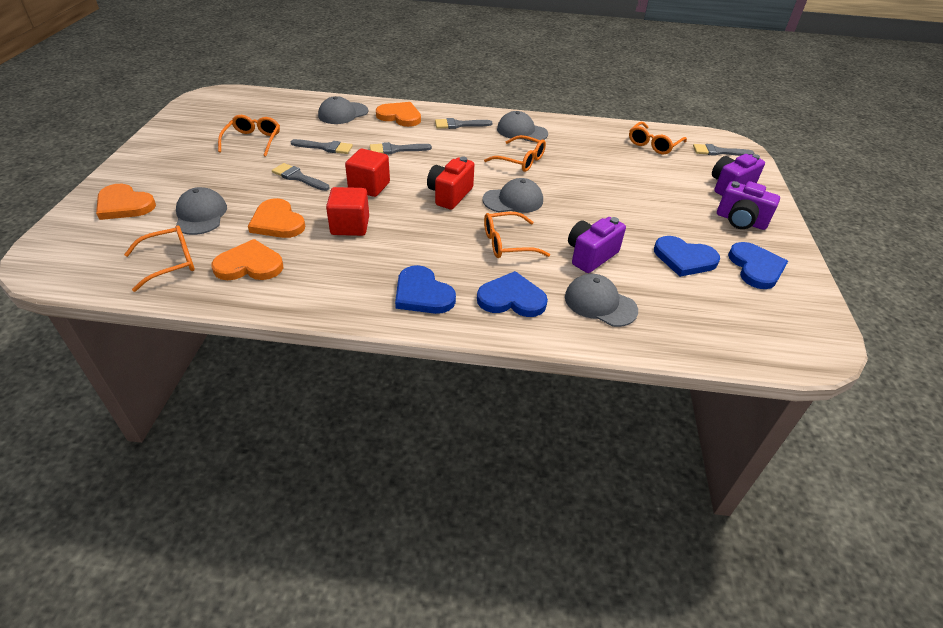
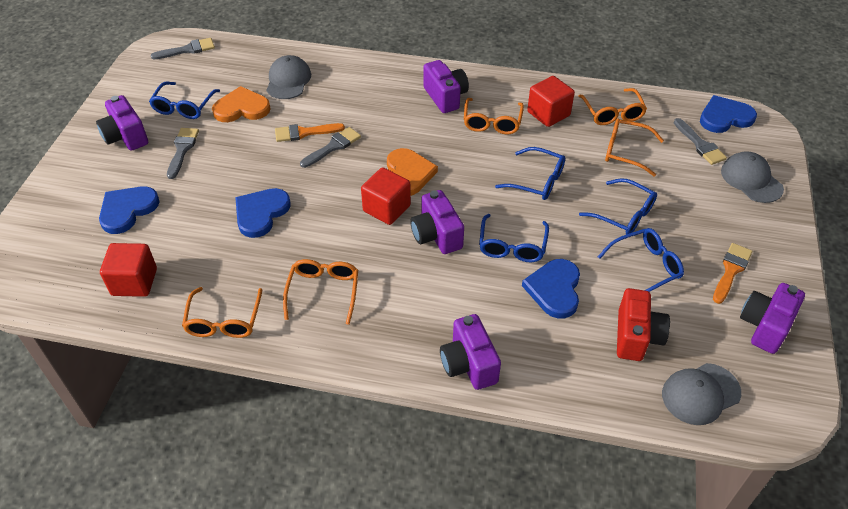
blue glasses: none = 0 -> [149,82,220,119] [479,214,549,262] [495,147,565,200] [579,178,657,234] [598,228,684,292] = 5
grey brush: [272,163,330,191] [291,139,353,154] [370,142,432,154] [435,118,492,129] [693,144,754,156] = 5 -> [151,38,215,60] [167,128,199,179] [300,127,361,168] [674,118,727,165] = 4
grey cap: [175,187,227,235] [318,96,368,124] [482,178,543,213] [497,111,548,142] [565,274,638,327] = 5 -> [266,55,311,99] [662,363,741,425] [721,151,784,203] = 3
orange brush: none = 0 -> [275,123,345,142] [713,243,752,304] = 2
orange heart: [96,184,156,220] [211,239,283,280] [248,198,305,238] [376,102,421,127] = 4 -> [212,86,271,122] [387,148,438,196] = 2
purple camera: [568,217,626,273] [712,154,765,196] [717,181,780,230] = 3 -> [96,95,148,151] [410,190,464,254] [423,60,469,113] [440,314,501,390] [740,283,805,354] = 5
red cube: [326,187,369,236] [345,149,390,197] = 2 -> [100,243,157,297] [361,167,411,225] [527,76,575,127] = 3

